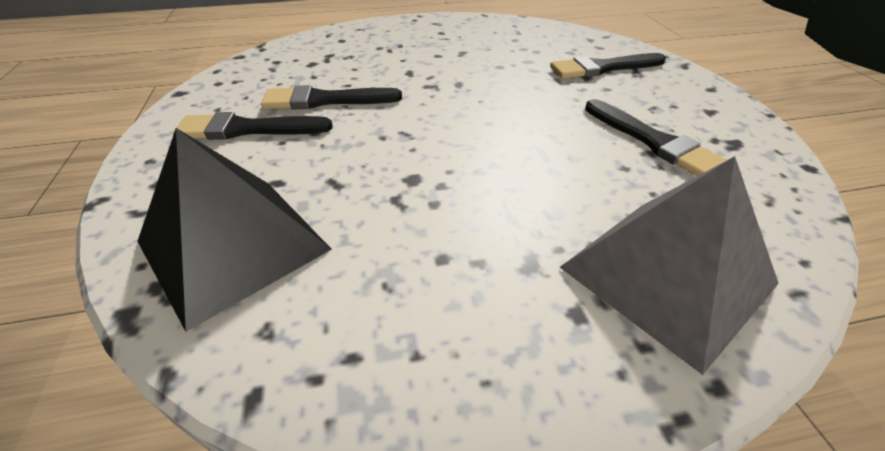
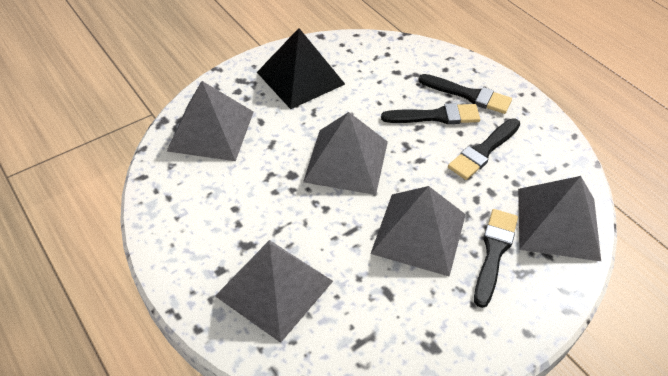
grey pyramid: [560,156,779,375] = 1 -> [167,81,253,161] [215,240,333,343] [303,112,388,195] [370,186,466,276] [518,176,601,261] = 5

